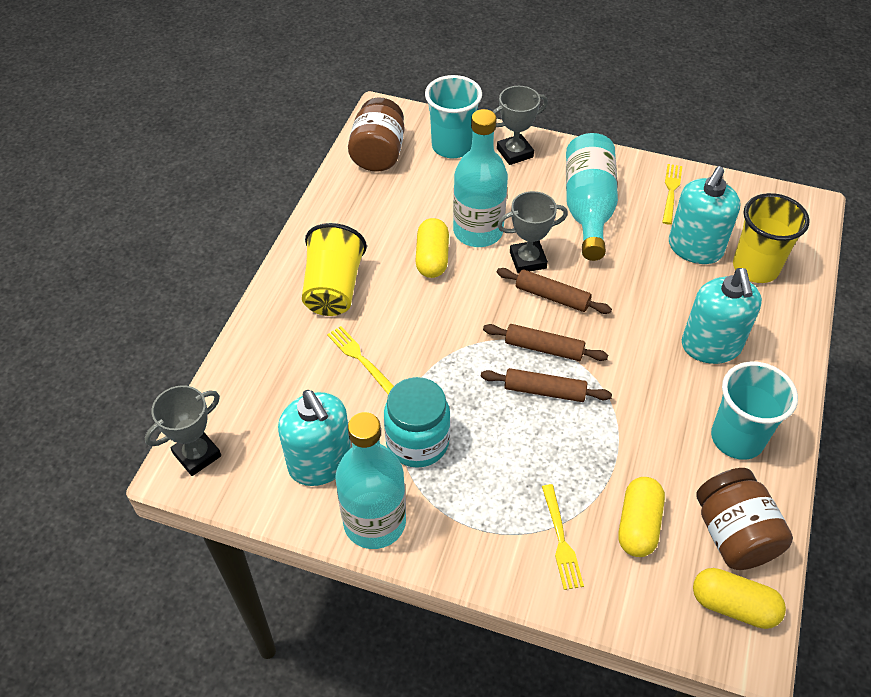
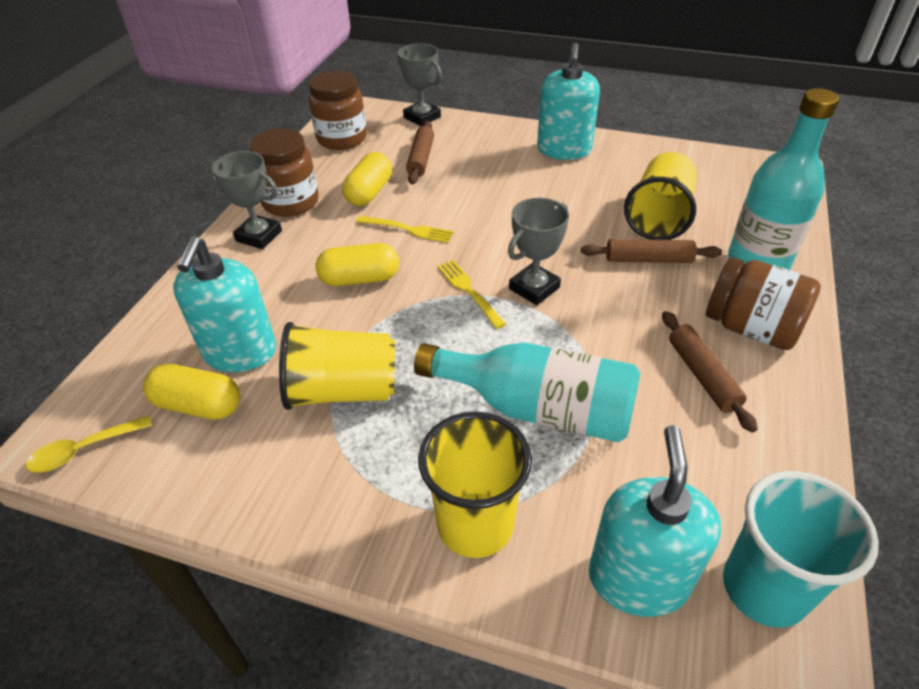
brown jar: [348,98,404,172] [696,468,793,570] = 2 -> [249,128,318,217] [309,71,367,150] [706,257,821,350] = 3
turquoise bottle: [335,412,406,549] [453,109,508,247] [566,133,618,261] = 3 -> [414,343,640,442] [728,88,839,270] = 2
turquoise cup: [425,75,482,158] [711,361,798,460] = 2 -> [723,471,879,628] = 1
turquoise jar: [384,377,450,468] = 1 -> none = 0
yellow cup: [302,223,367,316] [733,193,810,283] = 2 -> [279,322,395,410] [418,412,532,558] [624,152,697,240] = 3
yellow fork: [327,326,394,394] [542,484,584,590] [662,164,682,225] = 3 -> [356,216,454,243] [437,260,506,329] = 2
yellow spoon: none = 0 -> [26,415,152,473] = 1

